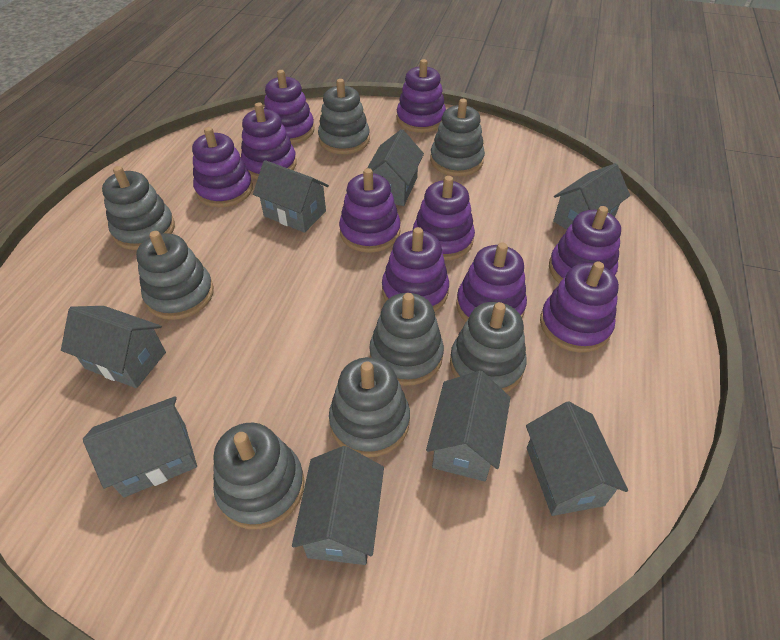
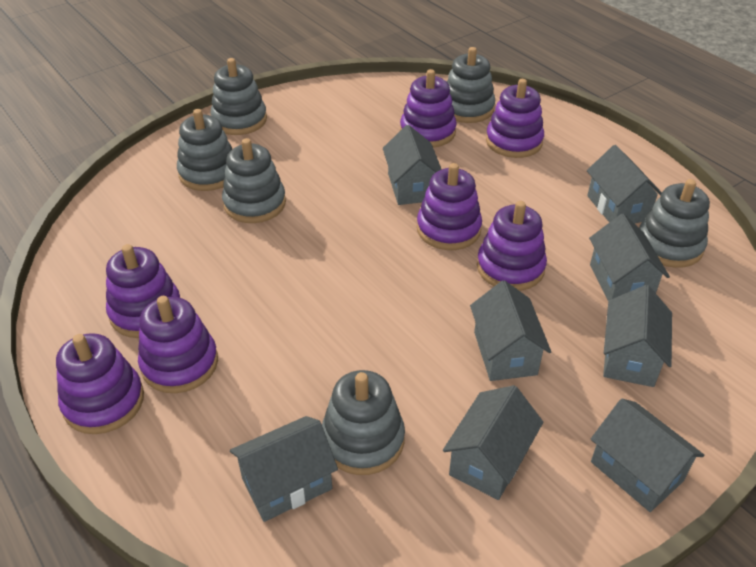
grey stacking toy: [102,166,175,250] [136,231,214,320] [213,423,305,529] [318,79,370,154] [329,357,410,457] [369,293,444,386] [430,99,485,176] [450,302,527,392] = 8 -> [177,109,232,191] [211,58,267,135] [222,138,286,223] [322,370,405,475] [447,47,495,123] [639,179,710,268] = 6
purple stacking toy: [192,127,253,207] [241,102,297,179] [264,70,315,144] [339,168,401,253] [382,227,449,312] [397,59,446,133] [413,176,475,260] [456,243,527,322] [540,261,619,352] [549,206,621,283] = 10 -> [56,333,144,434] [106,244,180,338] [138,296,218,393] [400,69,457,147] [417,163,482,250] [477,201,547,291] [486,79,544,158] = 7

